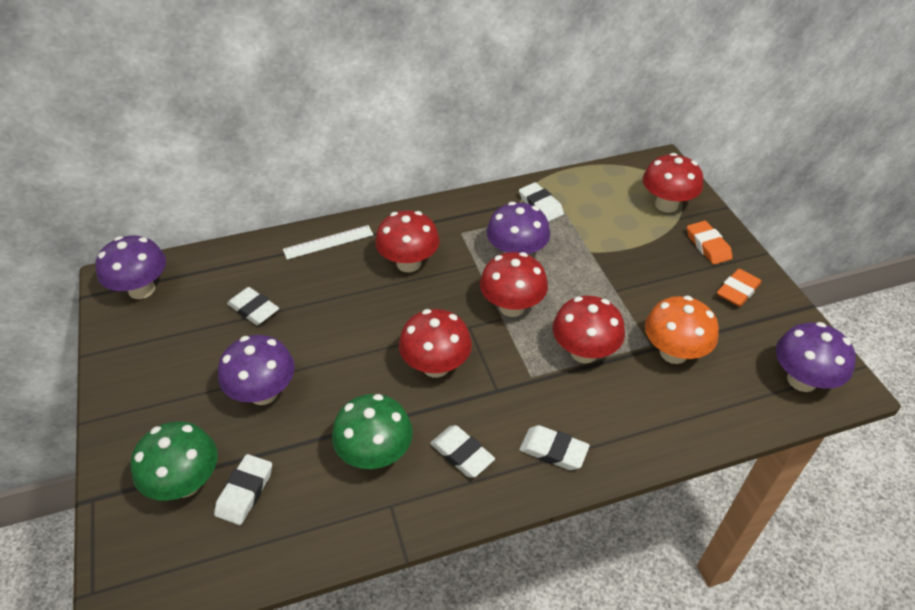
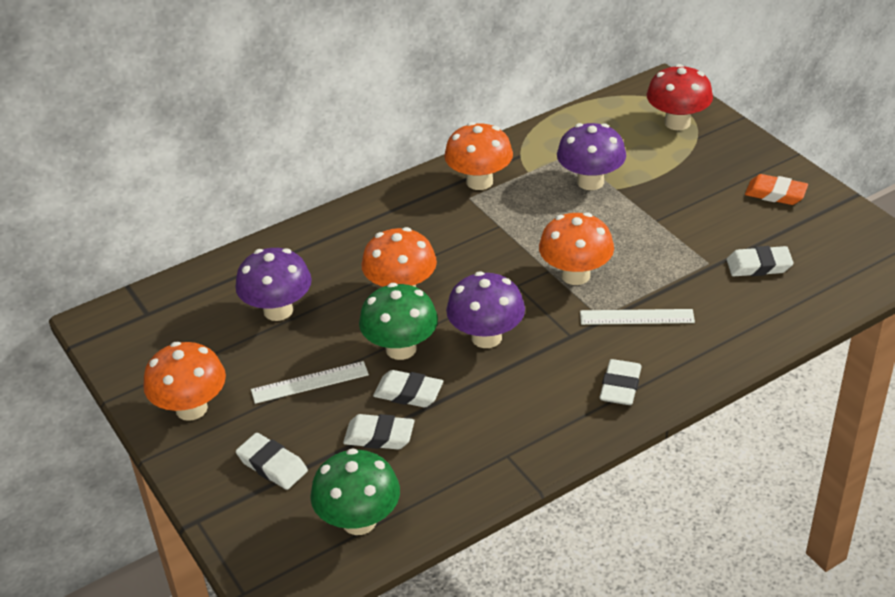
orange eraser: [687,221,733,265] [717,269,761,307] = 2 -> [745,174,808,205] = 1
orange mushroom: [645,296,719,364] = 1 -> [143,342,226,421] [362,227,437,287] [444,122,513,190] [539,212,614,285] = 4
purple mushroom: [95,236,166,299] [218,335,295,405] [487,202,550,255] [776,322,856,392] = 4 -> [235,248,312,321] [446,272,525,348] [557,123,626,190] = 3
red mushroom: [375,210,440,272] [399,309,472,378] [480,252,548,317] [553,296,625,363] [643,153,703,213] = 5 -> [647,64,713,130] = 1
white ruler: [283,225,373,260] = 1 -> [251,361,369,404] [580,309,695,325] = 2

